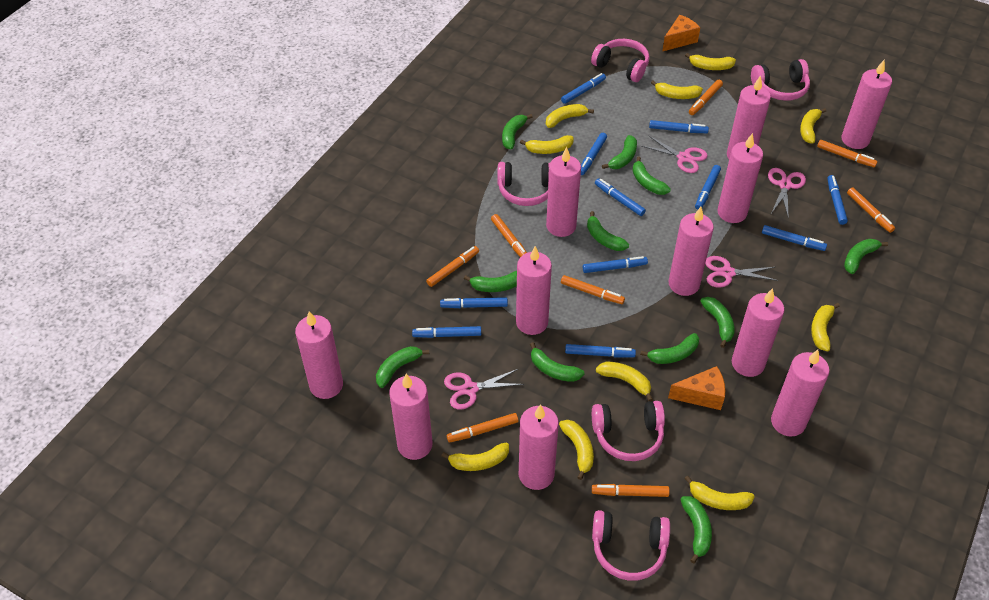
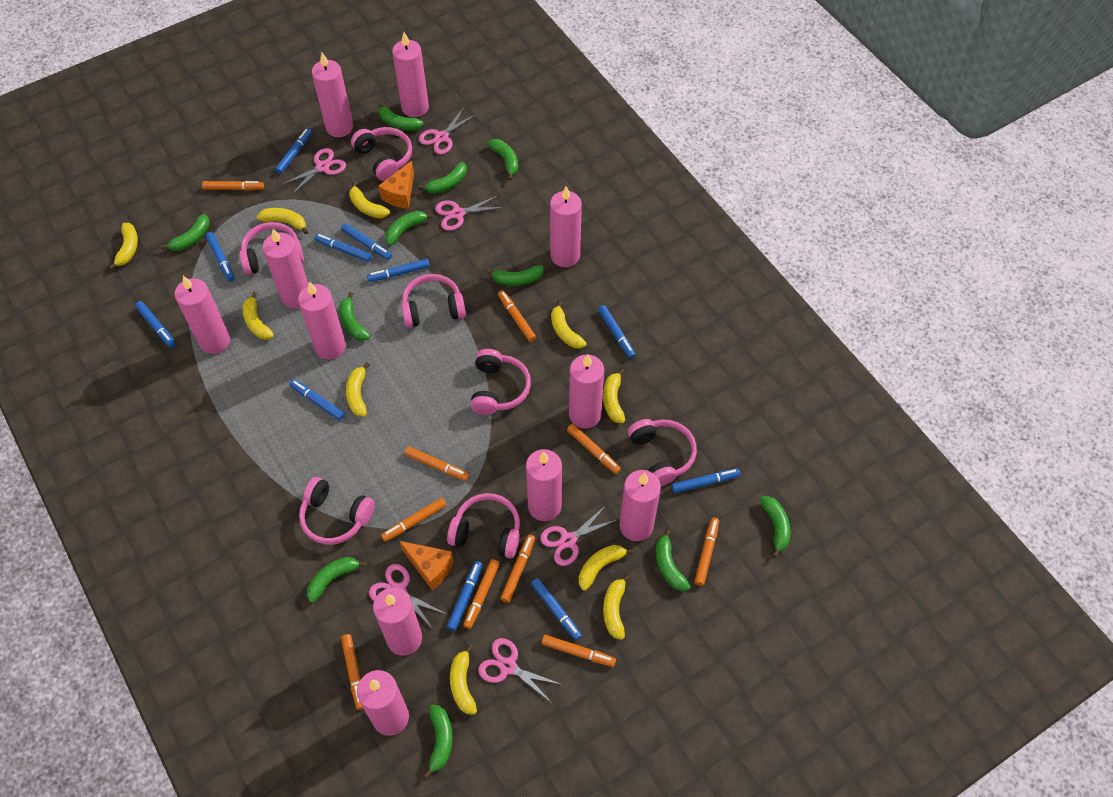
orange marker: [426,246,479,287] [447,413,518,442] [491,214,527,257] [561,275,625,304] [592,484,670,497] [689,80,723,115] [817,140,878,167] [847,187,895,233] = 8 -> [202,181,264,190] [341,634,364,710] [381,498,446,542] [404,447,469,481] [463,559,500,629] [498,290,536,342] [501,534,535,603] [542,635,616,667] [567,424,621,474] [694,517,719,586] = 10
pink headphones: [497,162,551,206] [591,39,649,82] [592,401,665,461] [592,510,670,581] [751,59,810,101] = 5 -> [239,222,304,275] [299,477,375,545] [351,127,412,181] [401,274,466,328] [447,493,520,558] [470,349,531,415] [628,419,697,486] = 7
pink scissors: [444,369,524,410] [642,135,708,173] [705,256,778,288] [768,168,806,218] = 4 -> [281,148,346,195] [369,564,446,629] [419,108,475,154] [435,195,504,231] [478,638,563,703] [540,505,617,566] = 6

